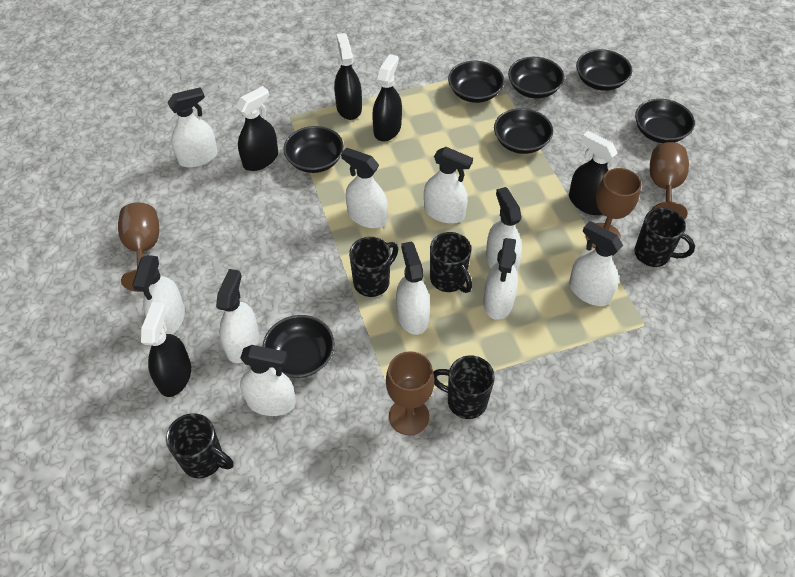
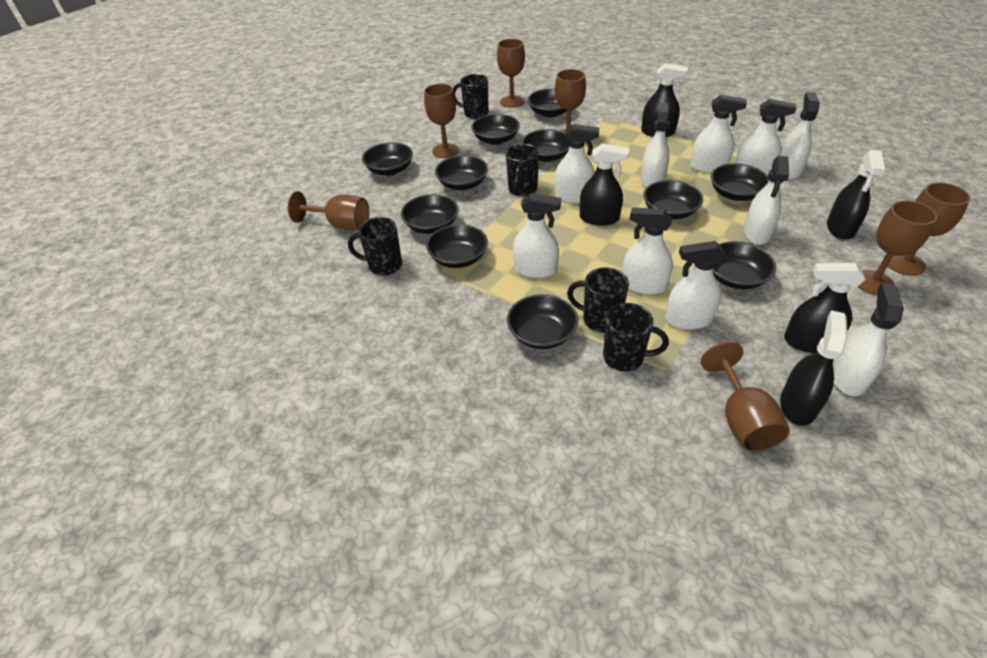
black bowl: [262,315,335,378] [283,126,344,173] [448,61,504,103] [494,108,553,154] [508,57,564,98] [576,49,632,91] [635,99,695,143] = 7 -> [362,142,413,176] [401,194,459,234] [426,224,488,268] [435,155,488,190] [471,114,520,145] [507,294,578,349] [521,129,570,162] [528,89,567,118] [643,180,703,219] [711,163,769,201] [713,241,776,289] = 11
brown goblet: [118,202,159,292] [386,351,434,435] [586,168,641,248] [650,142,689,220] = 4 -> [288,191,369,230] [424,84,459,158] [497,39,525,108] [555,69,586,133] [701,342,790,452] [858,201,937,295] [888,182,971,276] = 7

